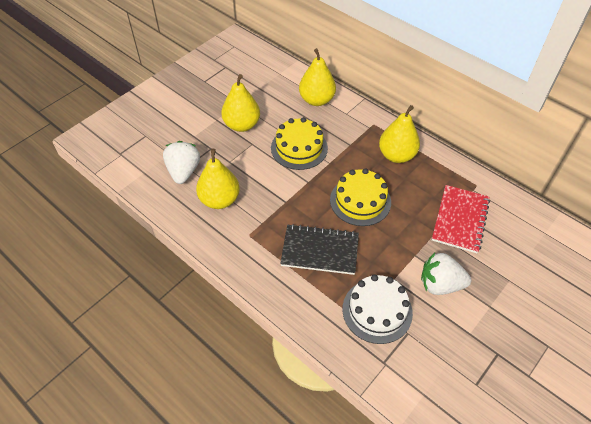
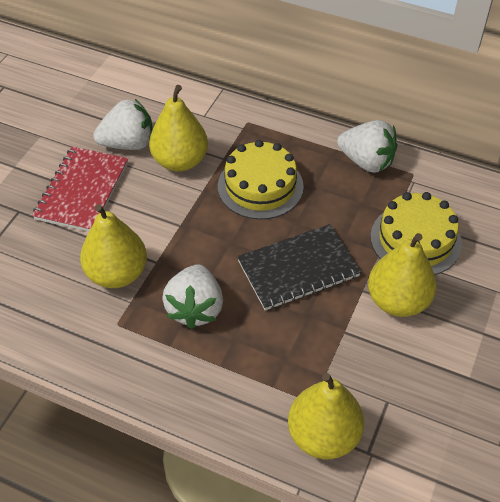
white cake: [342,274,413,344] = 1 -> none = 0
white strawberry: [163,141,200,184] [421,253,471,295] = 2 -> [93,99,152,150] [162,264,223,329] [337,120,397,173] = 3

